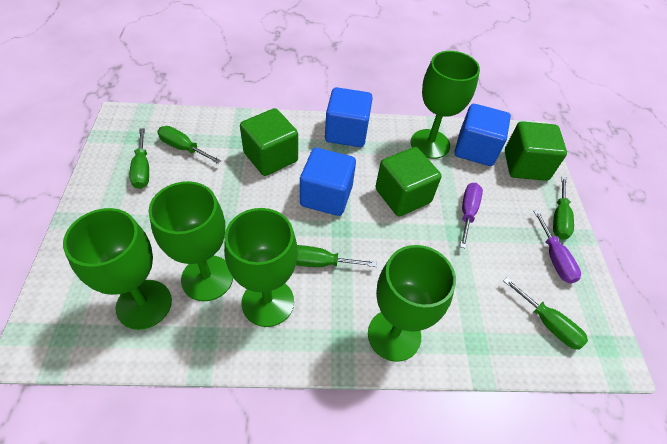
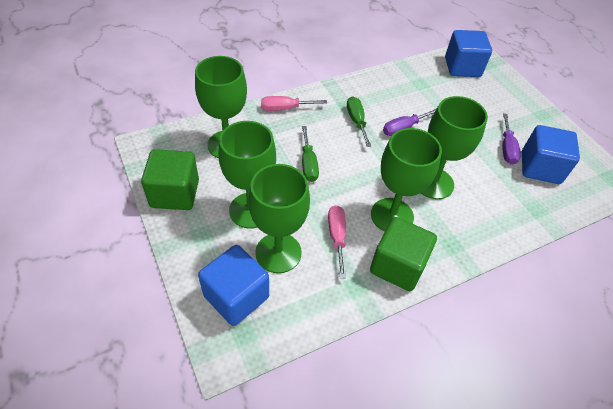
green cube: [240,108,298,176] [375,147,441,216] [505,121,567,181] = 3 -> [141,149,199,210] [370,217,437,291] = 2
green screwdriver: [130,128,149,189] [157,126,221,164] [296,245,377,267] [503,277,588,350] [553,177,574,240] = 5 -> [302,126,319,182] [347,96,371,147] = 2
pink screwdriver: none = 0 -> [261,96,327,111] [328,205,346,278] = 2

